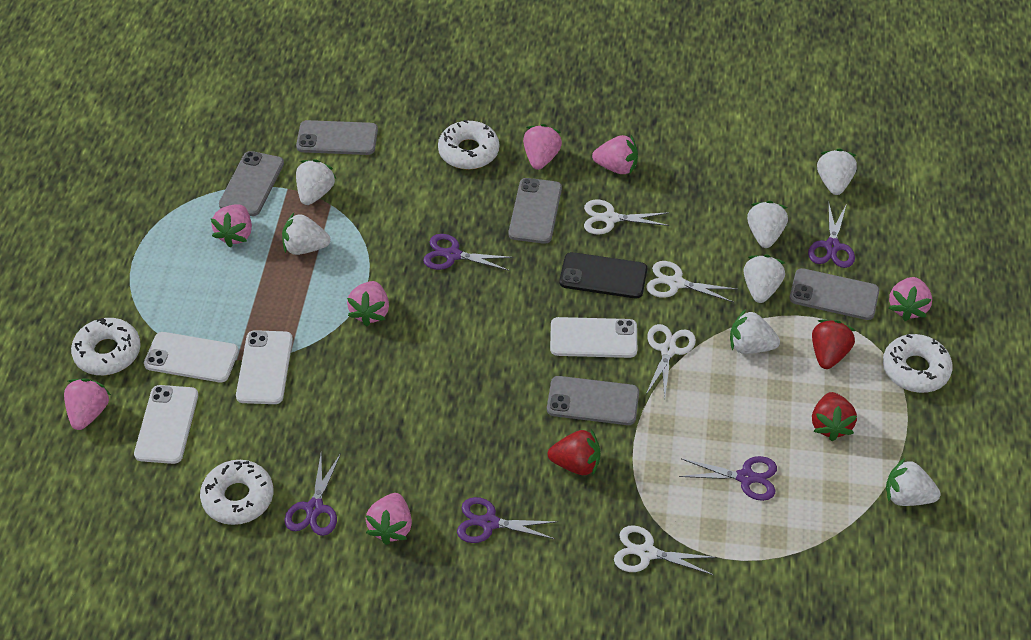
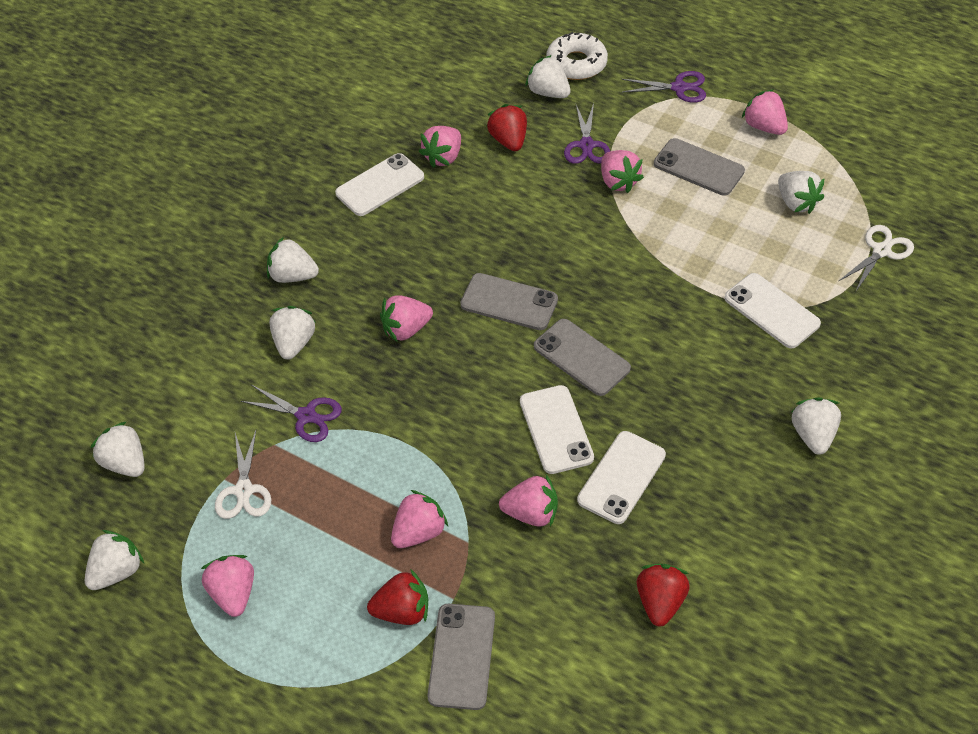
black phone: [560,252,647,298] = 1 -> none = 0
grey phone: [219,151,284,216] [296,120,378,155] [509,178,562,244] [547,376,639,425] [790,268,879,320] = 5 -> [427,604,495,710] [460,273,558,330] [534,319,631,396] [654,138,745,196] = 4
purple scissors: [284,453,341,536] [423,234,513,271] [457,497,558,543] [679,456,777,501] [808,201,855,268] = 5 -> [241,385,342,442] [564,103,610,164] [622,71,706,103] = 3
white donut: [71,318,141,375] [200,460,273,525] [438,119,499,170] [883,334,953,393] = 4 -> [546,32,608,80] = 1
white scissors: [584,200,670,235] [614,525,717,575] [645,324,696,398] [646,261,736,303] = 4 -> [215,430,271,519] [839,225,914,291] = 2

